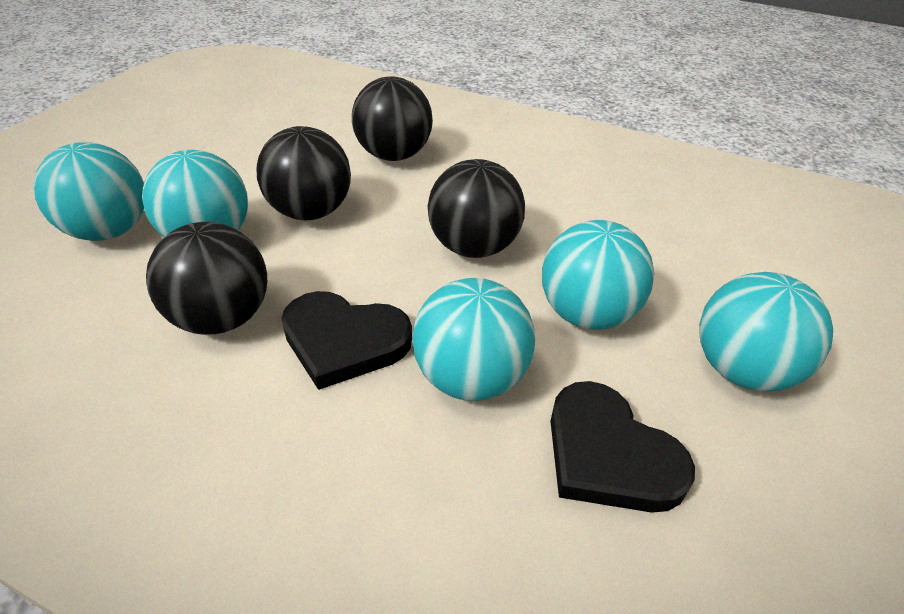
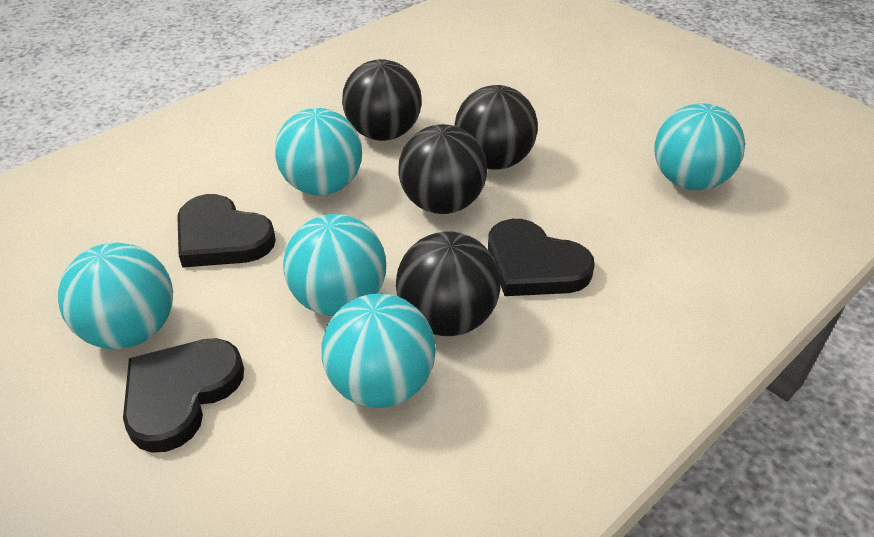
black heart: [282,291,412,390] [550,381,695,513] = 2 -> [123,338,244,453] [177,194,276,268] [488,219,595,296] = 3

